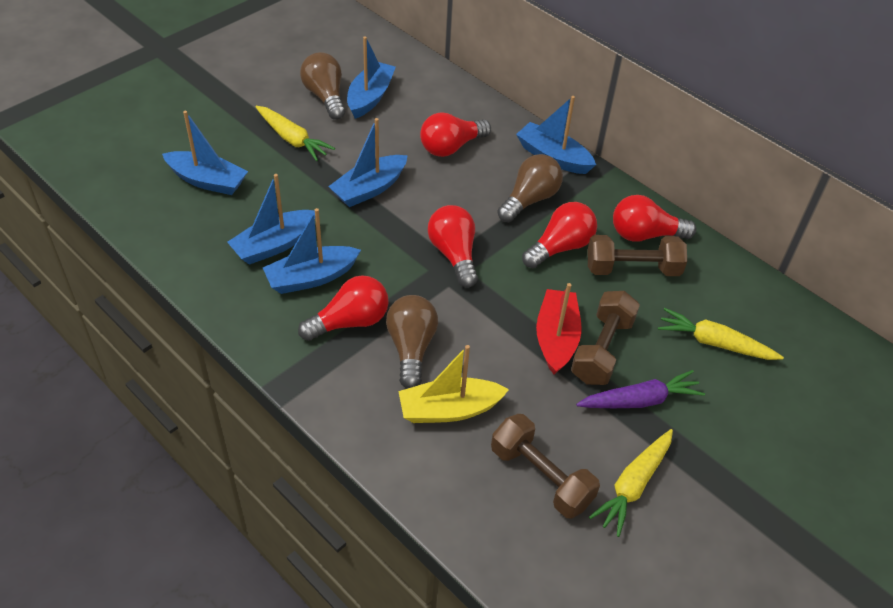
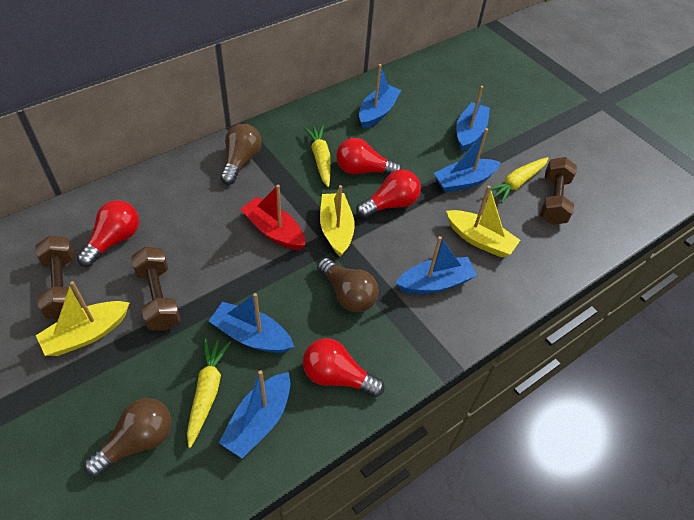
purple carrot: [576,370,705,408] = 1 -> none = 0
red light bulb: [298,275,389,341] [420,112,491,157] [428,205,478,288] [522,202,597,268] [613,195,696,242] = 5 -> [77,200,139,267] [303,338,385,397] [336,138,402,175] [356,169,421,218] = 4
yellow boat: [398,345,509,423] = 1 -> [36,281,129,356] [320,185,355,257] [446,186,520,257] = 3

